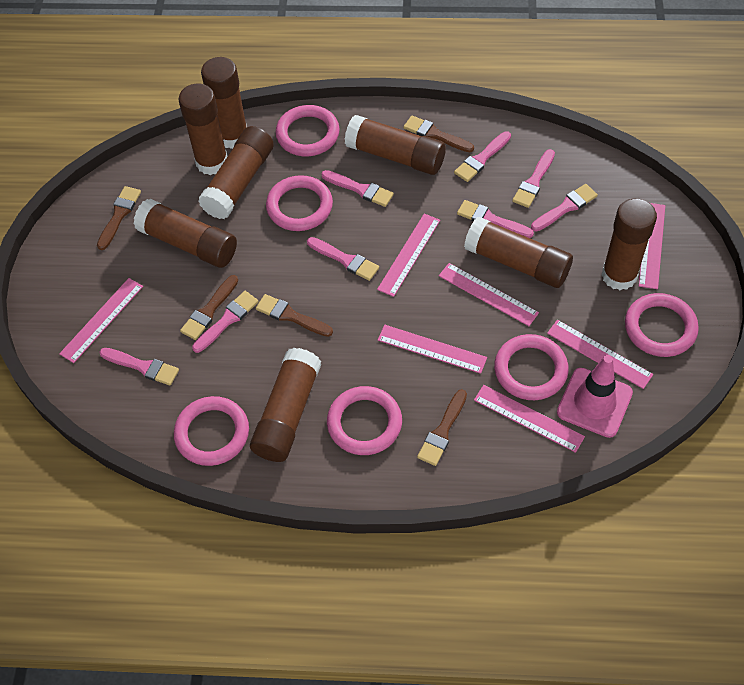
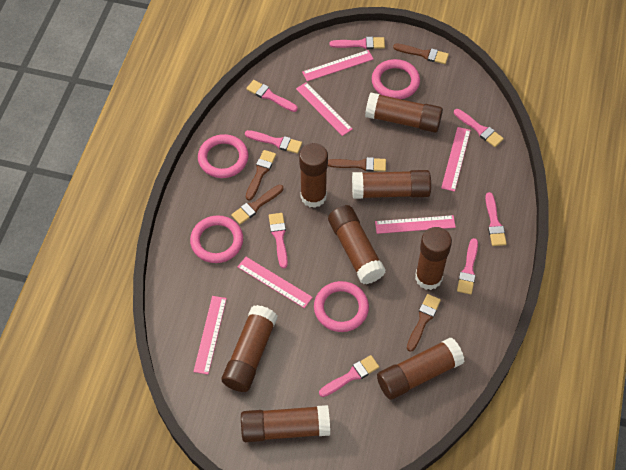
pink ring: [174,396,249,466] [266,175,333,231] [276,105,340,157] [327,386,402,455] [494,334,569,400] [625,293,699,357] = 6 -> [190,215,243,263] [198,134,248,178] [314,281,369,332] [372,59,420,99] = 4
pink ruler: [59,278,143,363] [377,214,440,297] [378,325,487,374] [439,263,539,326] [474,385,585,453] [547,320,653,389] [639,203,665,289] = 7 -> [193,296,227,374] [238,257,313,308] [296,82,353,136] [302,50,374,81] [375,215,456,234] [441,127,471,192] = 6
pink traffic cone: [557,355,633,438] = 1 -> none = 0

